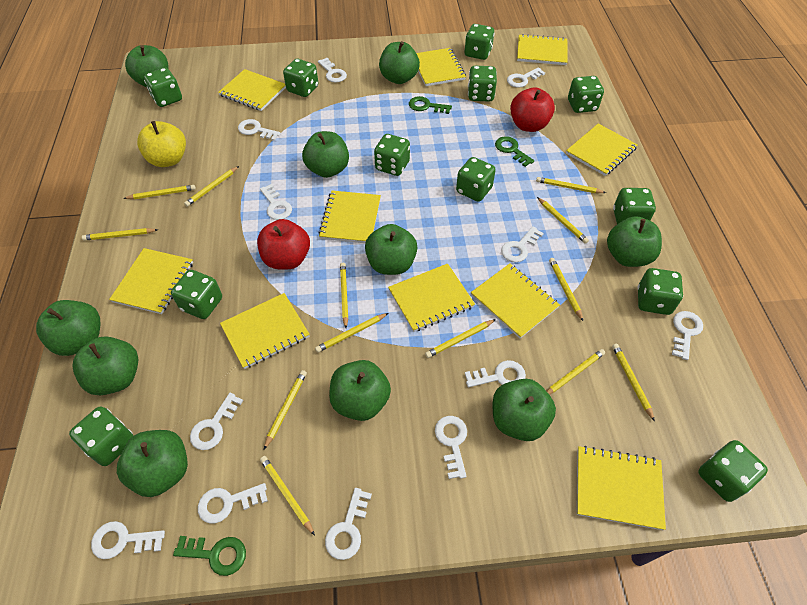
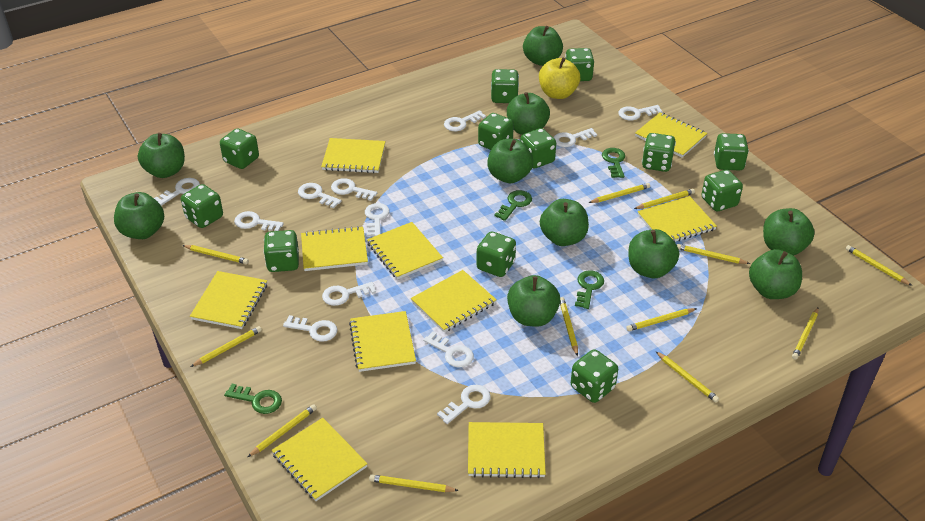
green key: [173,536,246,576] [409,96,452,114] [495,136,534,167] = 3 -> [224,384,282,414] [494,190,532,221] [575,270,604,309] [602,148,625,178] = 4
red apple: [257,219,310,270] [510,87,555,132] = 2 -> none = 0
yellow pencil: [82,228,158,241] [123,185,196,199] [184,166,239,207] [260,456,315,536] [264,370,307,449] [315,313,388,353] [340,263,348,328] [425,319,496,358] [536,177,606,193] [537,197,589,244] [547,349,605,395] [549,258,583,321] [612,344,655,422] = 13 -> [182,245,249,264] [190,326,262,367] [248,404,317,457] [369,474,459,492] [560,297,578,356] [589,183,650,203] [626,308,697,331] [634,189,695,209] [656,351,719,402] [677,244,750,264] [792,308,819,360] [846,245,912,286] = 12

